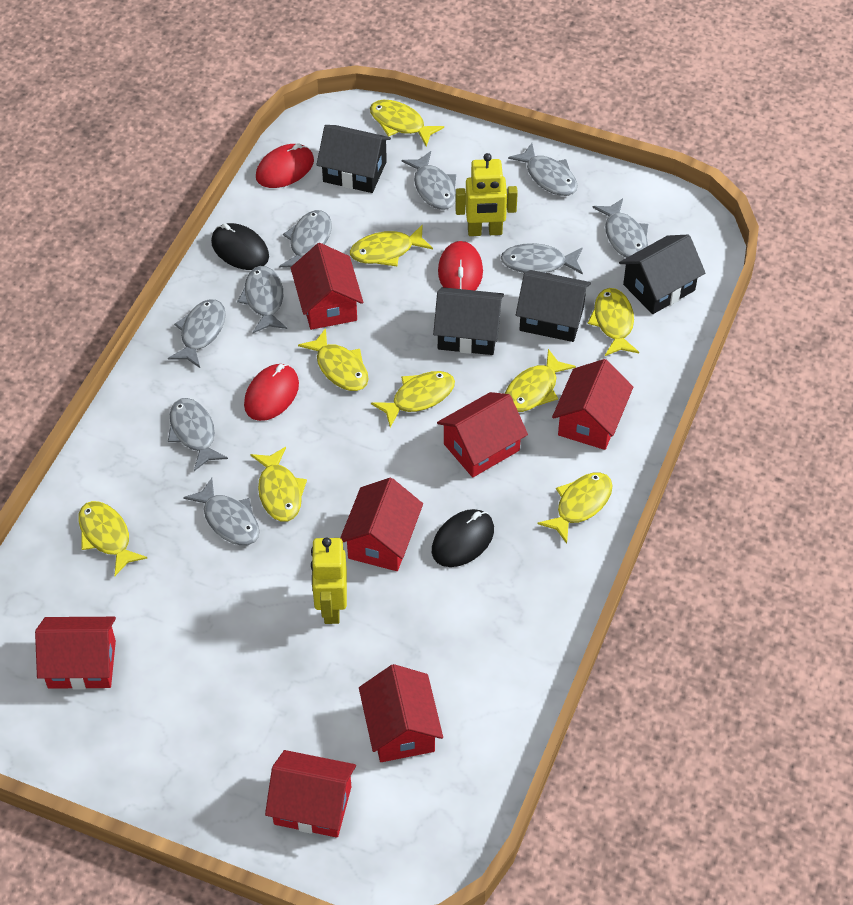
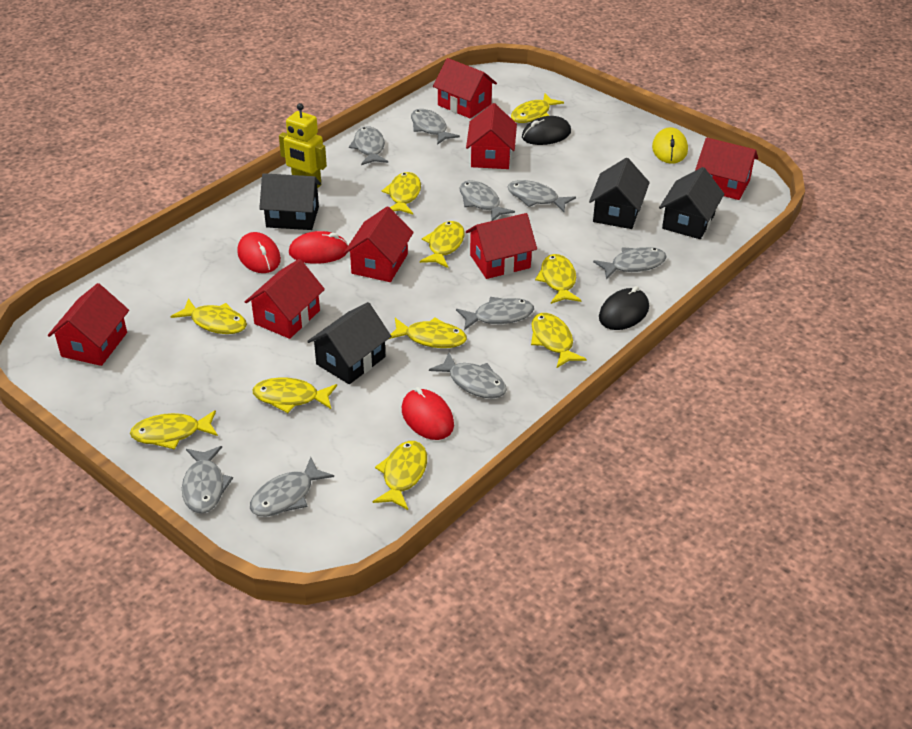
yellow fish: [78,501,147,576] [251,447,307,522] [298,328,369,391] [350,224,433,266] [370,100,444,147] [371,371,455,427] [505,349,576,412] [537,472,613,544] [588,288,639,356] = 9 -> [130,410,218,450] [171,298,247,334] [253,378,337,413] [373,441,427,510] [382,172,421,215] [389,317,467,348] [420,221,465,268] [511,93,564,123] [531,313,587,368] [535,254,582,304] = 10
yellow mouse: none = 0 -> [652,127,688,164] = 1
yellow robot: [311,537,347,624] [455,153,518,236] = 2 -> [279,103,327,189] = 1

